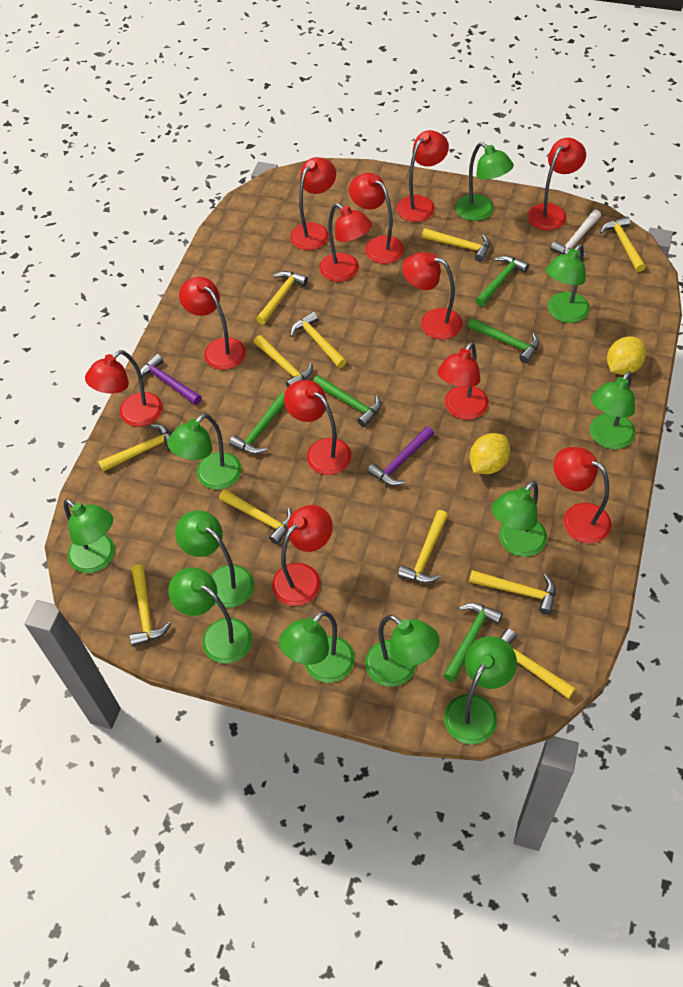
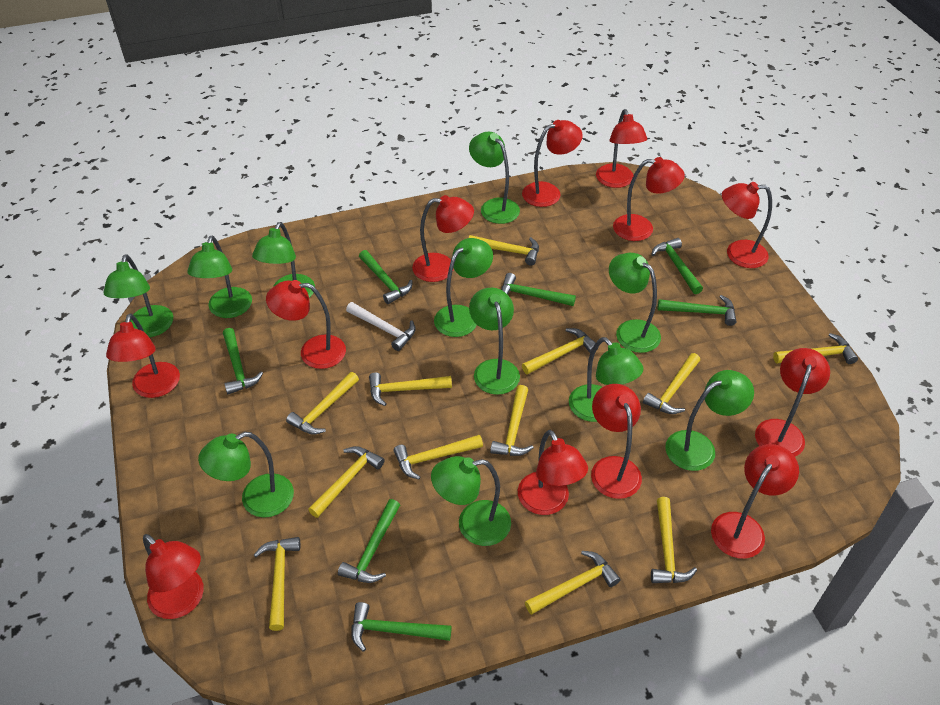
green hammer: [229,393,285,454] [313,375,381,427] [443,603,503,682] [468,318,539,363] [475,256,529,307] = 5 -> [223,328,263,394] [338,499,400,583] [351,602,452,652] [359,250,413,304] [501,273,576,306] [651,238,703,294] [658,295,737,326] = 7
purple hammer: [138,354,202,405] [367,426,434,486] = 2 -> none = 0
yellow hammer: [98,424,171,472] [130,564,171,646] [219,489,292,545] [254,335,313,387] [256,271,308,325] [290,312,346,368] [398,510,448,583] [422,228,490,262] [469,570,556,615] [501,629,576,699] [600,217,646,272] = 11 -> [254,537,300,631] [286,372,359,435] [308,446,385,518] [369,372,452,406] [394,435,483,479] [469,235,539,265] [490,385,534,456] [522,328,599,375] [525,551,621,615] [643,353,700,414] [651,497,697,583] [773,333,858,364] = 12
yellow lemon: [470,433,510,474] [607,336,646,375] = 2 -> none = 0

